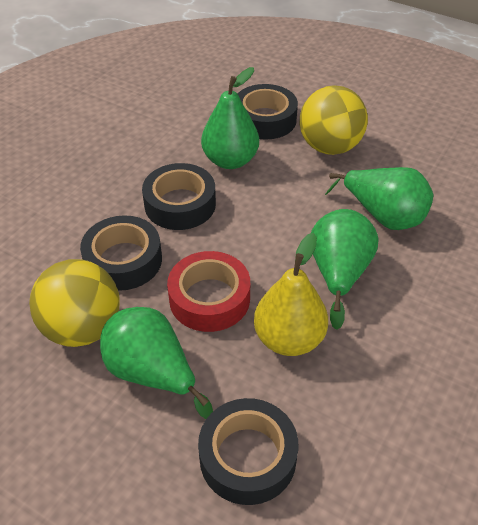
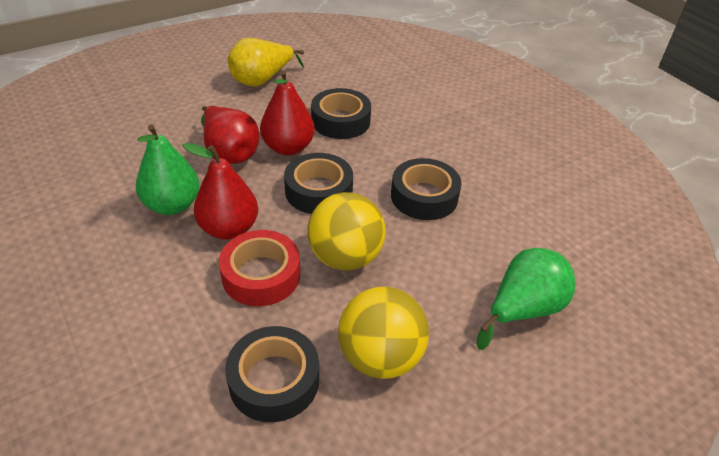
green pear: [100,307,213,419] [201,67,259,169] [311,209,379,330] [325,167,434,230] = 4 -> [136,124,200,215] [477,248,575,350] = 2
red pear: none = 0 -> [183,143,258,240] [201,106,259,164] [260,70,315,155] = 3

